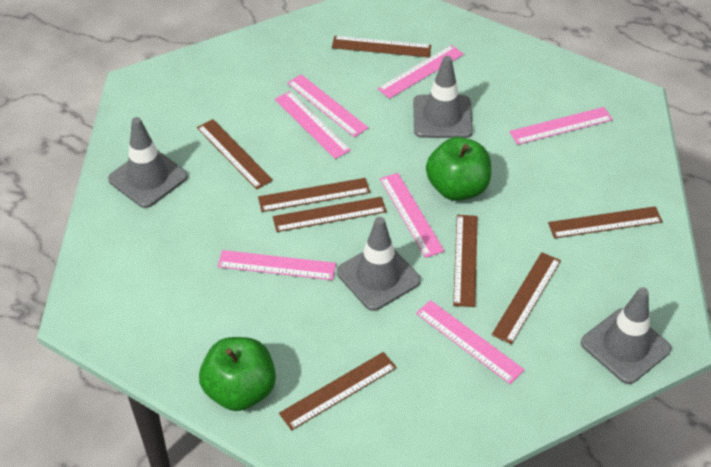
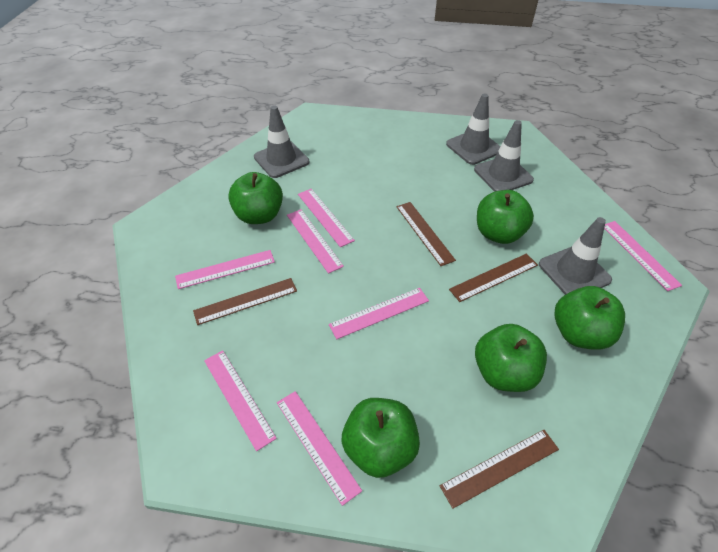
brown ruler: [197,119,273,190] [258,178,370,212] [273,197,387,232] [279,352,397,430] [332,36,431,57] [453,215,478,307] [492,252,561,344] [548,206,663,238] = 8 -> [193,278,297,325] [396,202,456,266] [440,430,559,509] [449,254,538,302] = 4
green apple: [199,337,276,411] [426,137,491,201] = 2 -> [228,172,283,224] [342,398,420,478] [475,324,547,392] [477,190,534,244] [554,286,625,350] = 5

